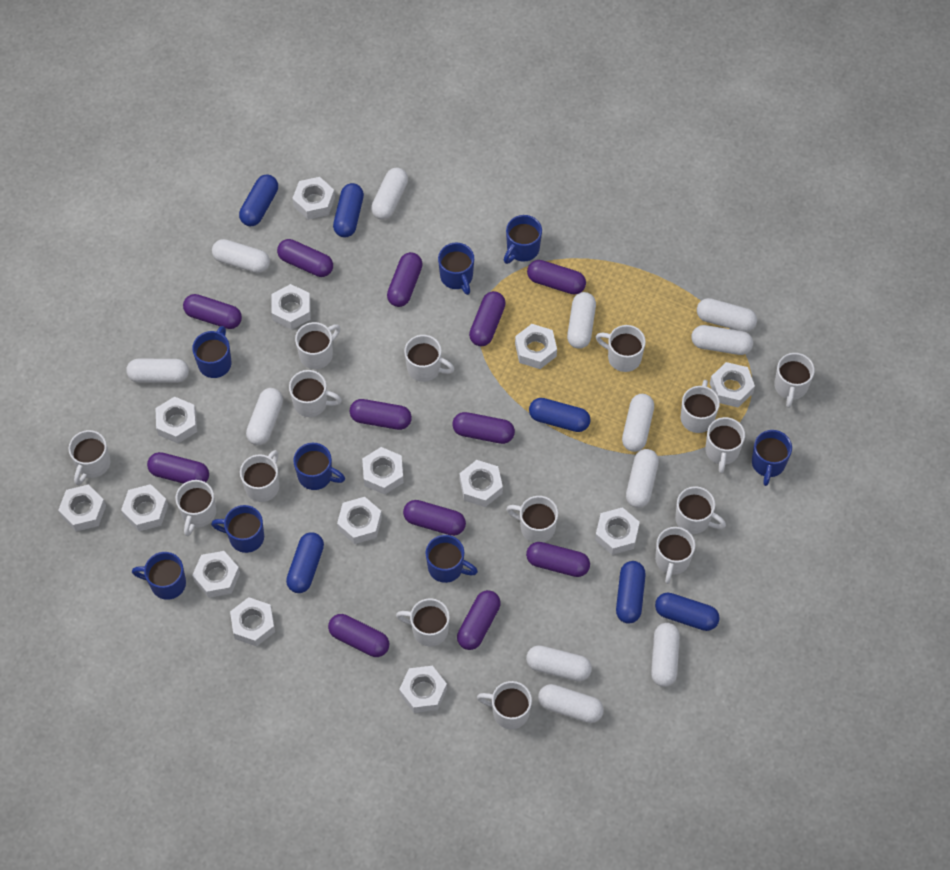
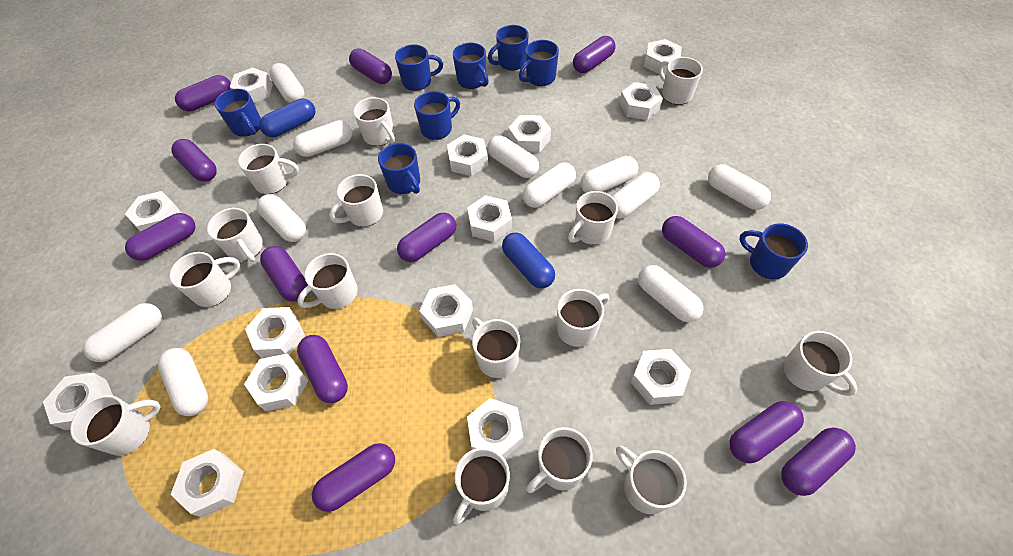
blue capsule: [239,175,278,226] [286,532,324,593] [333,183,364,238] [529,398,591,432] [616,561,646,624] [655,593,720,631] = 6 -> [259,99,315,137] [502,232,555,288] = 2
white capsule: [126,359,189,383] [212,239,270,273] [246,388,283,445] [371,168,408,220] [526,645,592,682] [538,684,604,723] [567,292,596,349] [622,394,654,452] [626,449,659,508] [651,623,680,687] [691,325,753,355] [697,298,757,332] = 12 -> [83,303,162,362] [158,348,208,416] [257,194,306,242] [269,63,305,103] [293,120,352,157] [487,135,539,178] [523,162,576,208] [580,156,638,193] [612,172,660,219] [638,265,704,322] [708,164,771,210] = 11

